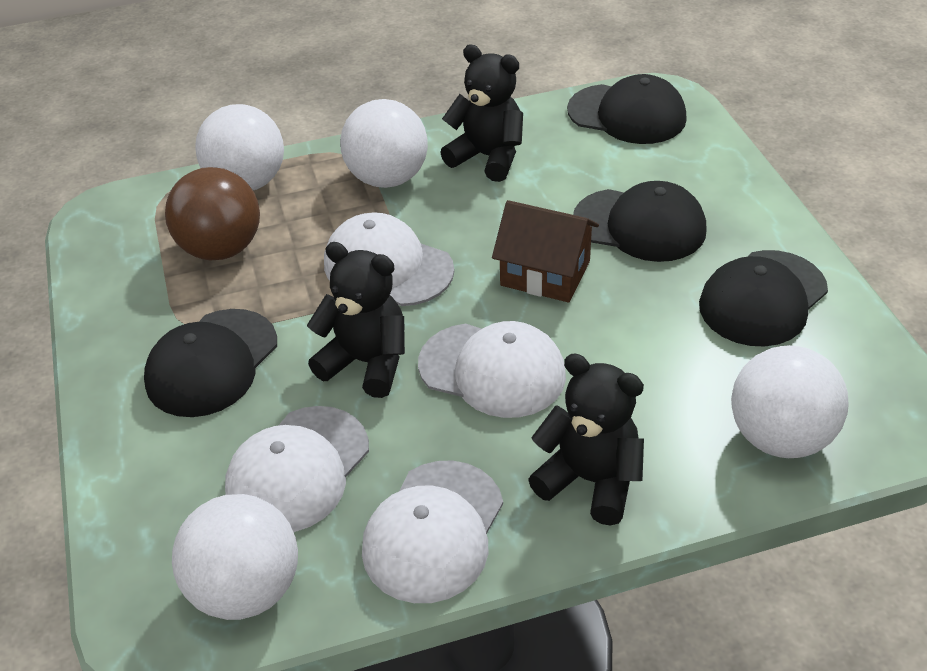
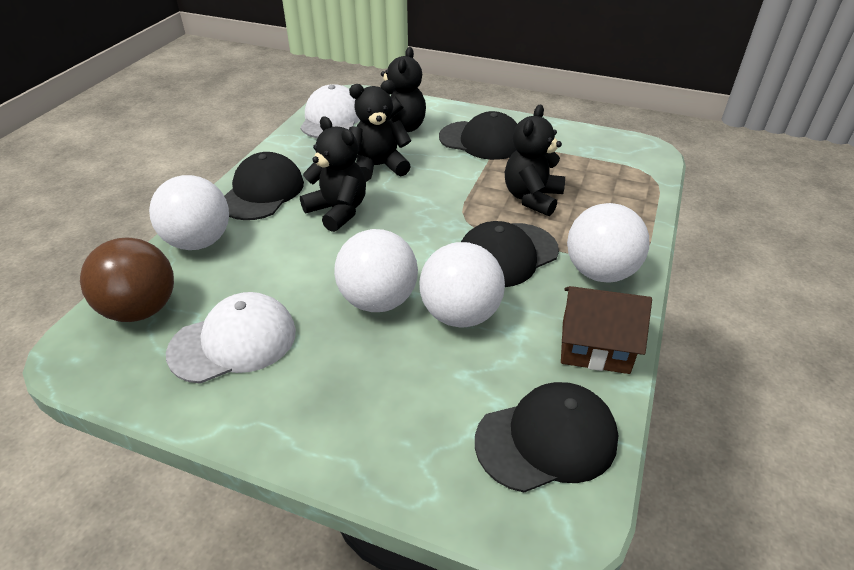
black teddy bear: [307,242,405,398] [440,44,523,182] [528,353,644,526] = 3 -> [300,116,366,232] [349,80,411,182] [381,47,426,132] [505,105,565,216] = 4
white cap: [225,406,369,532] [324,212,454,306] [362,461,503,603] [418,321,566,418] = 4 -> [166,292,296,384] [300,84,360,138] = 2

